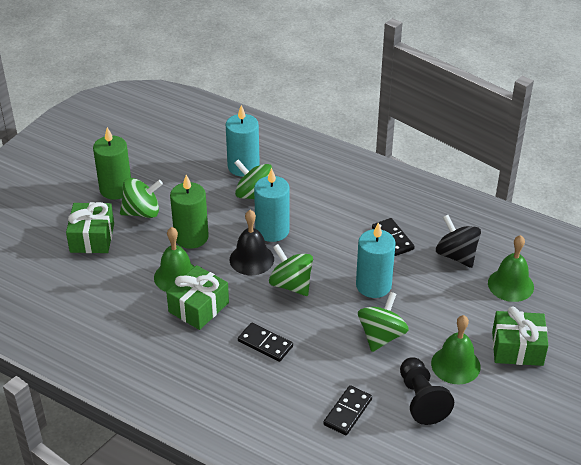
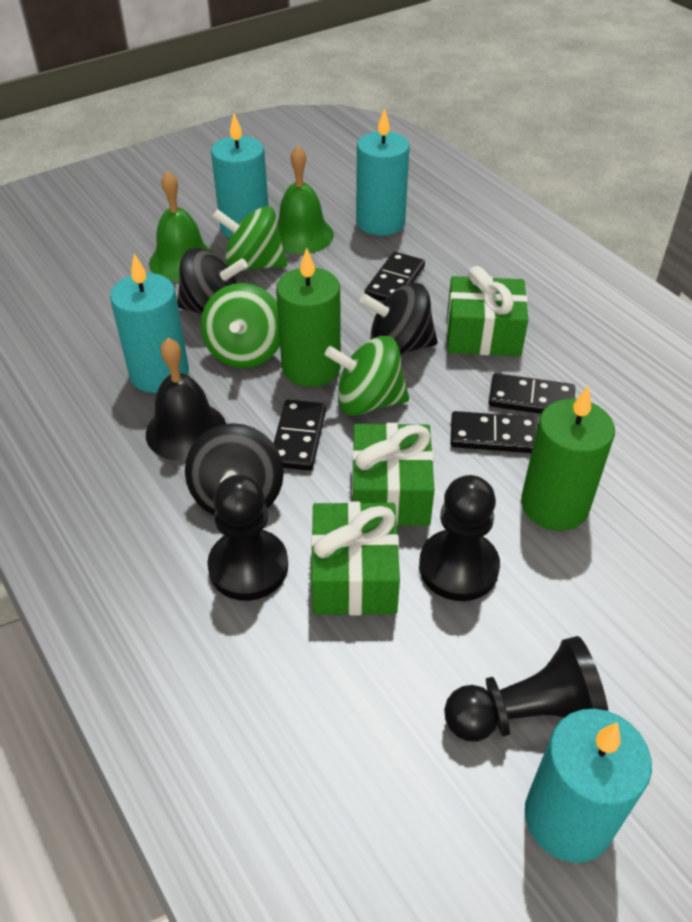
black domino: [238,323,293,362] [323,385,372,435] [372,218,415,256] = 3 -> [273,400,326,471] [365,252,425,302] [450,411,538,453] [488,373,575,414] = 4
black pawn: [400,357,454,425] = 1 -> [207,475,288,601] [419,475,500,601] [444,636,608,741] = 3
black spinning top: [436,215,481,268] = 1 -> [177,248,247,314] [185,423,284,516] [360,283,438,356] = 3
green bell: [154,227,195,292] [431,315,481,384] [488,235,534,302] = 3 -> [149,170,213,281] [277,146,334,254] = 2
green spinning top: [120,178,163,218] [234,159,272,199] [269,244,313,296] [358,292,409,352] = 4 -> [201,283,280,368] [212,206,287,271] [325,336,409,416] = 3
turquoise candle: [226,105,260,177] [254,168,289,242] [356,222,396,298] = 3 -> [110,254,189,393] [211,113,268,238] [356,108,410,236] [525,709,652,863] = 4

